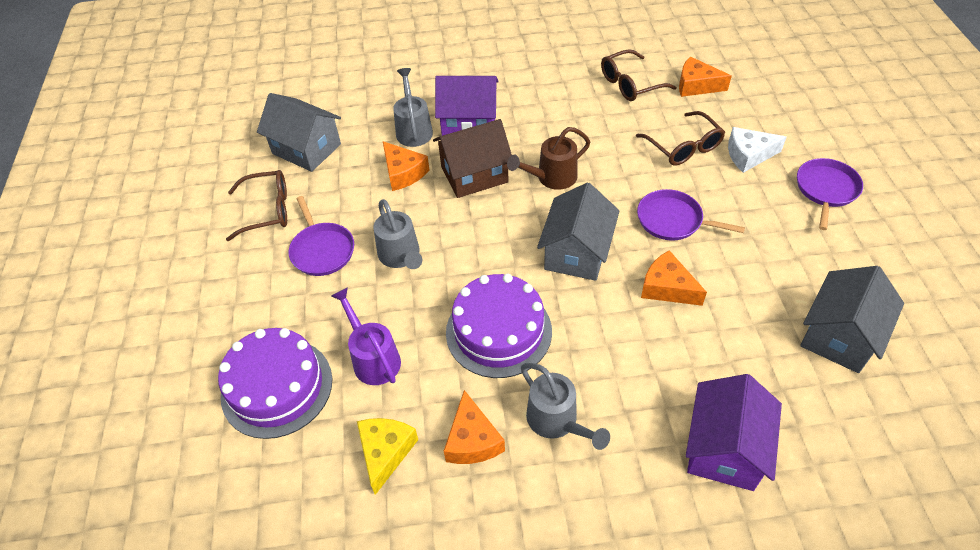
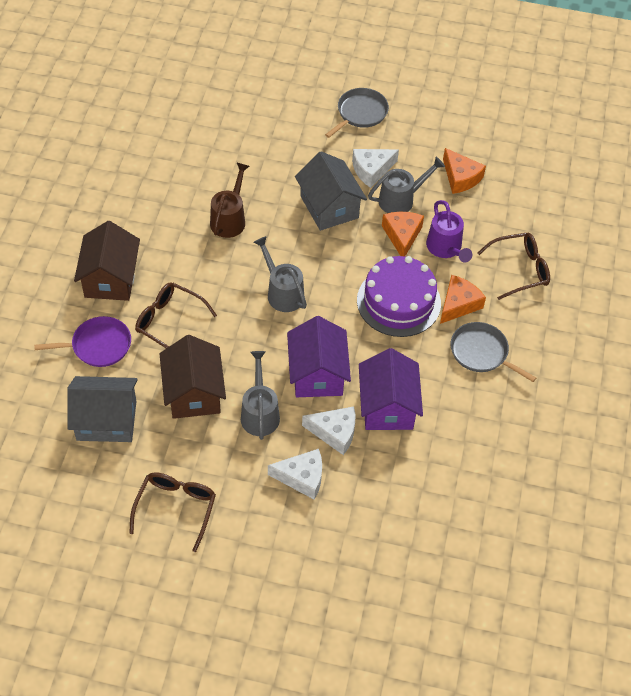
brown house: [433,119,512,198] = 1 -> [74,221,140,301] [160,335,226,419] = 2
grey house: [257,93,341,172] [537,182,620,281] [800,266,904,373] = 3 -> [67,376,138,442] [295,151,367,231] = 2
grey pan: none = 0 -> [325,88,389,138] [451,322,536,382] = 2
orange cheese: [383,141,429,191] [444,390,505,464] [641,250,707,306] [679,57,732,97] = 4 -> [382,212,424,256] [440,275,486,324] [443,148,486,194] = 3
purple cake: [218,328,332,439] [446,274,552,378] = 2 -> [357,256,441,337] = 1
purple pan: [289,196,354,276] [637,189,745,241] [797,158,863,230] = 3 -> [34,316,131,367] = 1
white cheese: [728,127,787,173] = 1 -> [268,449,322,500] [302,407,355,455] [352,149,399,188] = 3
yellow cheese: [357,418,418,495] = 1 -> none = 0

